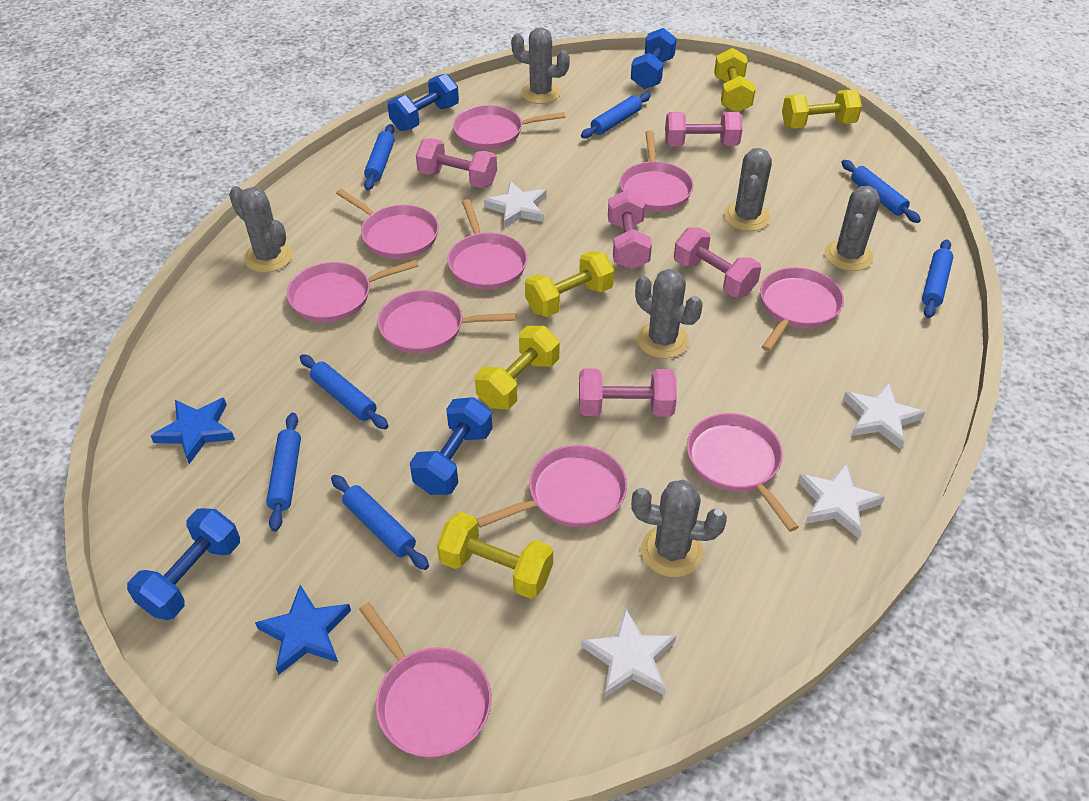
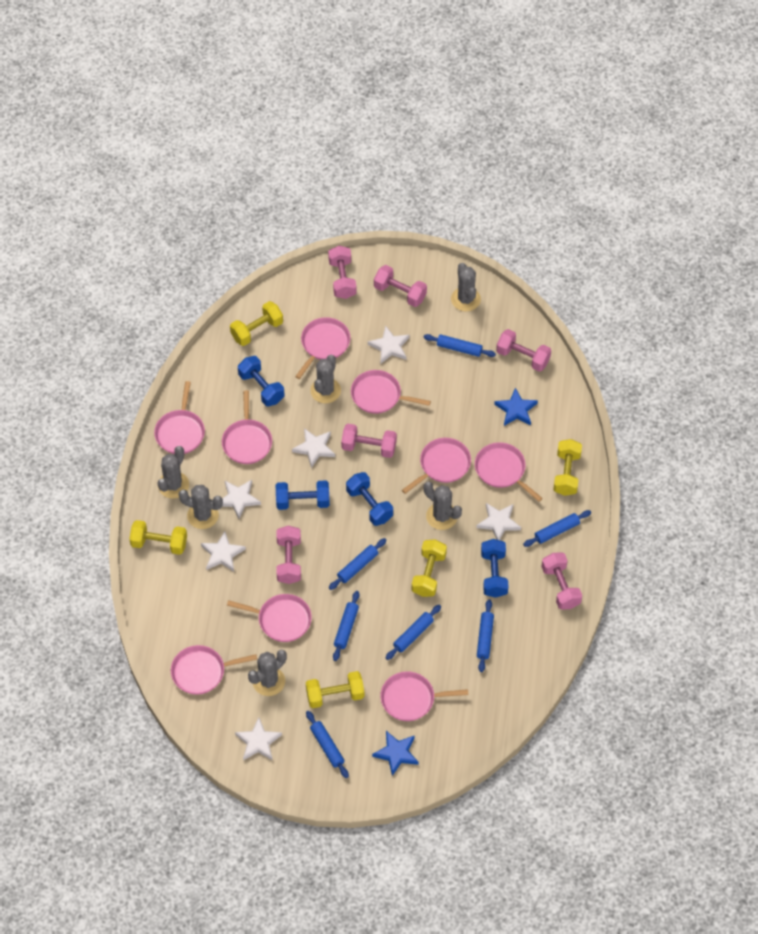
pink dumbbell: [416,138,497,188] [579,369,677,417] [608,190,652,270] [665,111,743,146] [674,227,761,297] = 5 -> [277,526,301,584] [328,246,357,299] [341,424,397,458] [374,265,427,307] [496,329,551,372] [542,553,582,609] = 6
pink pan: [287,260,419,323] [336,189,439,259] [359,602,492,758] [377,290,516,354] [447,199,527,290] [453,105,565,150] [476,445,627,528] [620,130,694,211] [687,413,799,532] [760,267,844,352] = 10 -> [154,381,205,454] [171,645,257,695] [222,390,272,464] [227,594,312,642] [295,317,350,379] [351,370,431,414] [380,671,468,721] [402,438,471,494] [475,442,543,502] = 9
white star: [484,181,546,228] [581,608,676,698] [798,463,885,539] [843,382,925,449] = 4 -> [201,531,246,572] [222,480,261,519] [235,718,282,760] [292,428,335,468] [368,326,409,364] [476,503,521,540] = 6

